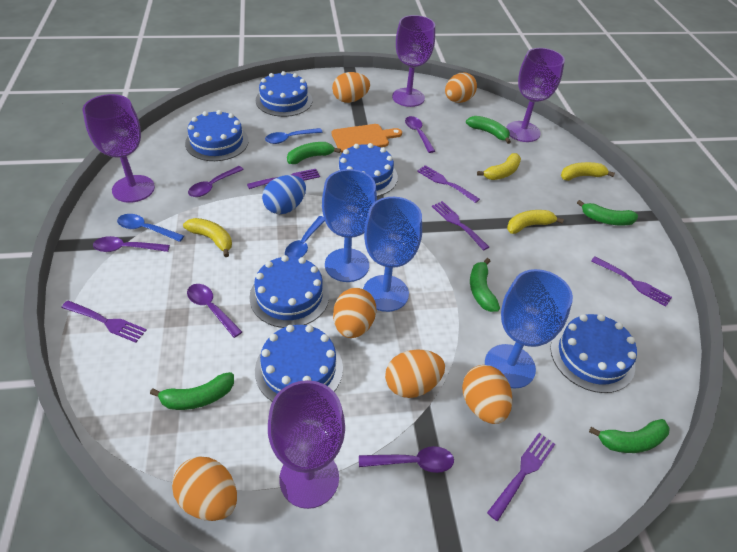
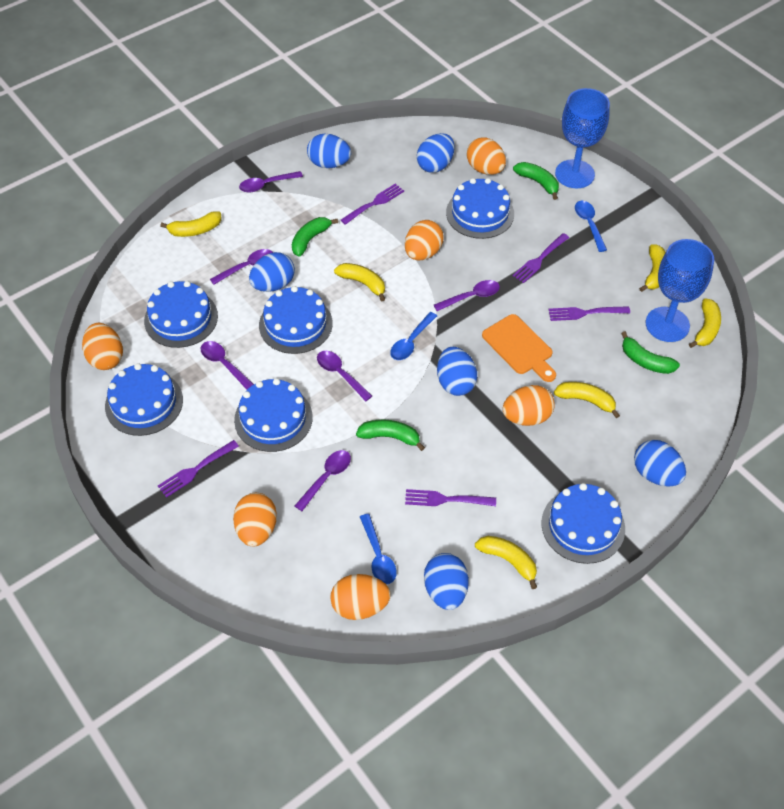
blue egg: [262,175,306,214] = 1 -> [249,252,295,292] [307,134,351,168] [417,133,455,173] [424,553,469,610] [437,347,477,396] [634,440,686,487] = 6
blue goblet: [322,169,377,282] [363,197,422,312] [485,269,573,389] = 3 -> [555,88,610,188] [646,239,714,342] = 2
green banana: [150,372,234,410] [287,142,341,164] [466,116,511,144] [470,258,500,312] [577,200,638,226] [589,419,670,453] = 6 -> [292,217,338,257] [356,420,425,451] [513,162,559,200] [621,331,680,374] = 4
purple fork: [61,301,147,343] [247,169,320,189] [417,165,480,203] [432,201,489,251] [487,433,555,521] [591,257,672,307] = 6 -> [158,440,239,498] [341,183,404,225] [405,489,496,506] [513,233,569,283] [548,306,630,321] = 5
purple goblet: [83,94,155,203] [268,380,345,509] [392,15,435,107] [506,48,565,142] = 4 -> none = 0
purple spoon: [93,236,170,252] [187,284,242,338] [188,166,244,197] [359,446,454,473] [405,116,435,153] = 5 -> [201,341,254,390] [210,249,273,285] [239,171,303,193] [295,450,351,511] [317,351,372,401] [434,280,500,311] = 6
yellow banana: [183,218,232,257] [477,153,521,180] [507,210,564,234] [561,162,615,181] = 4 -> [160,211,222,237] [334,263,385,301] [475,536,537,589] [554,382,620,418] [639,244,666,292] [689,298,721,348] = 6

